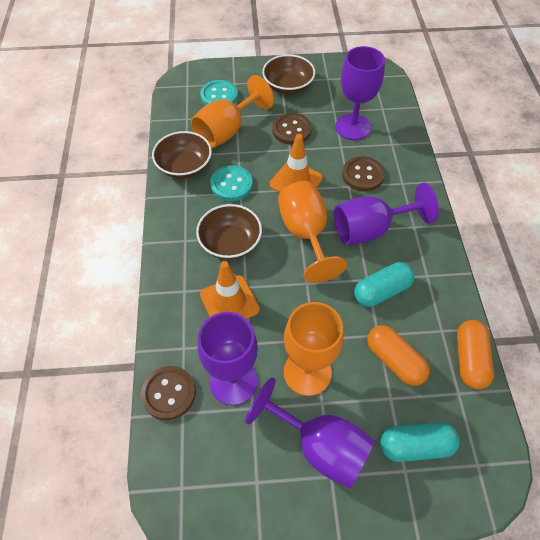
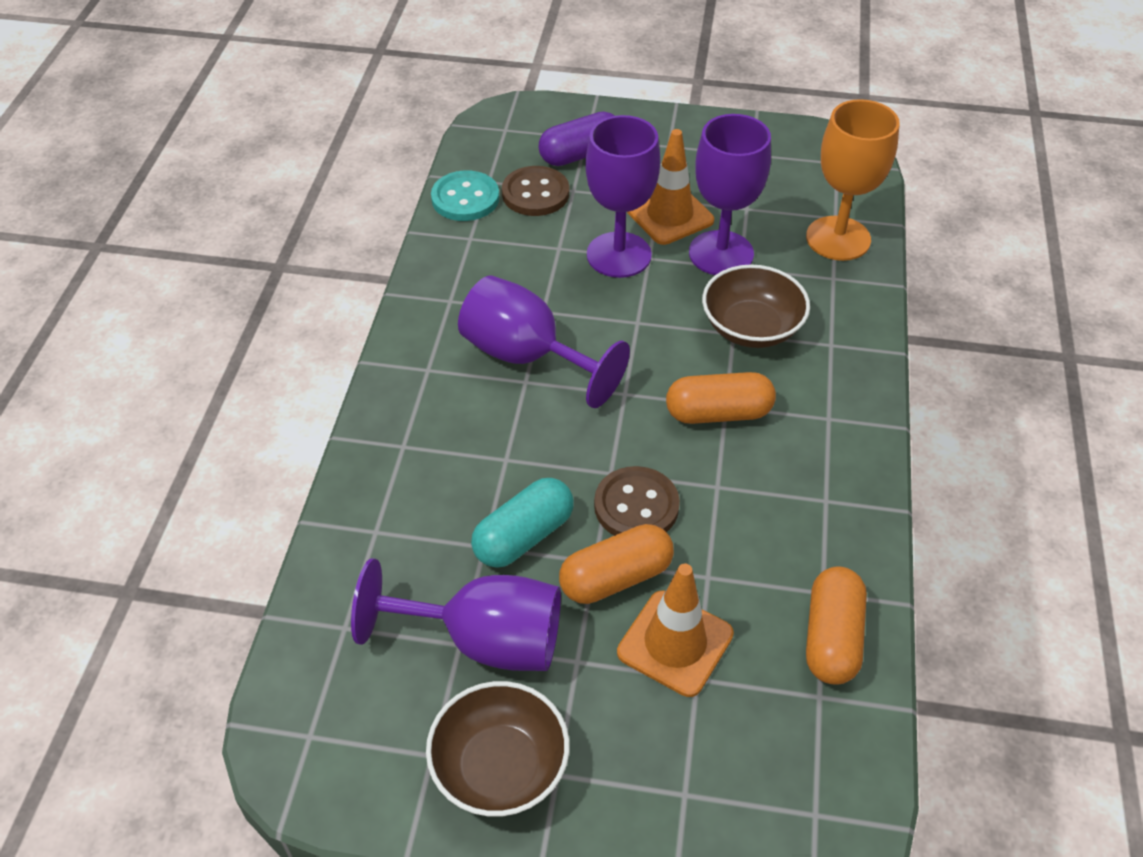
brown bowl: [152,131,212,179] [196,204,262,260] [262,54,315,95] = 3 -> [426,681,570,817] [702,264,810,348] = 2
brown button: [141,366,196,420] [272,113,312,145] [342,156,385,191] = 3 -> [502,166,569,216] [594,466,680,536] = 2
orange capsule: [367,325,430,386] [457,320,494,390] = 2 -> [559,524,674,604] [666,372,776,424] [806,566,867,685] = 3
orange goblet: [191,75,274,149] [278,181,347,283] [284,302,343,396] = 3 -> [806,99,900,261] = 1
purple capsule: none = 0 -> [539,111,615,166] = 1
turquoise button: [200,80,238,105] [210,165,253,201] = 2 -> [431,170,499,221] = 1
turquoise capsule: [354,262,415,307] [380,422,460,462] = 2 -> [471,478,574,568] = 1

